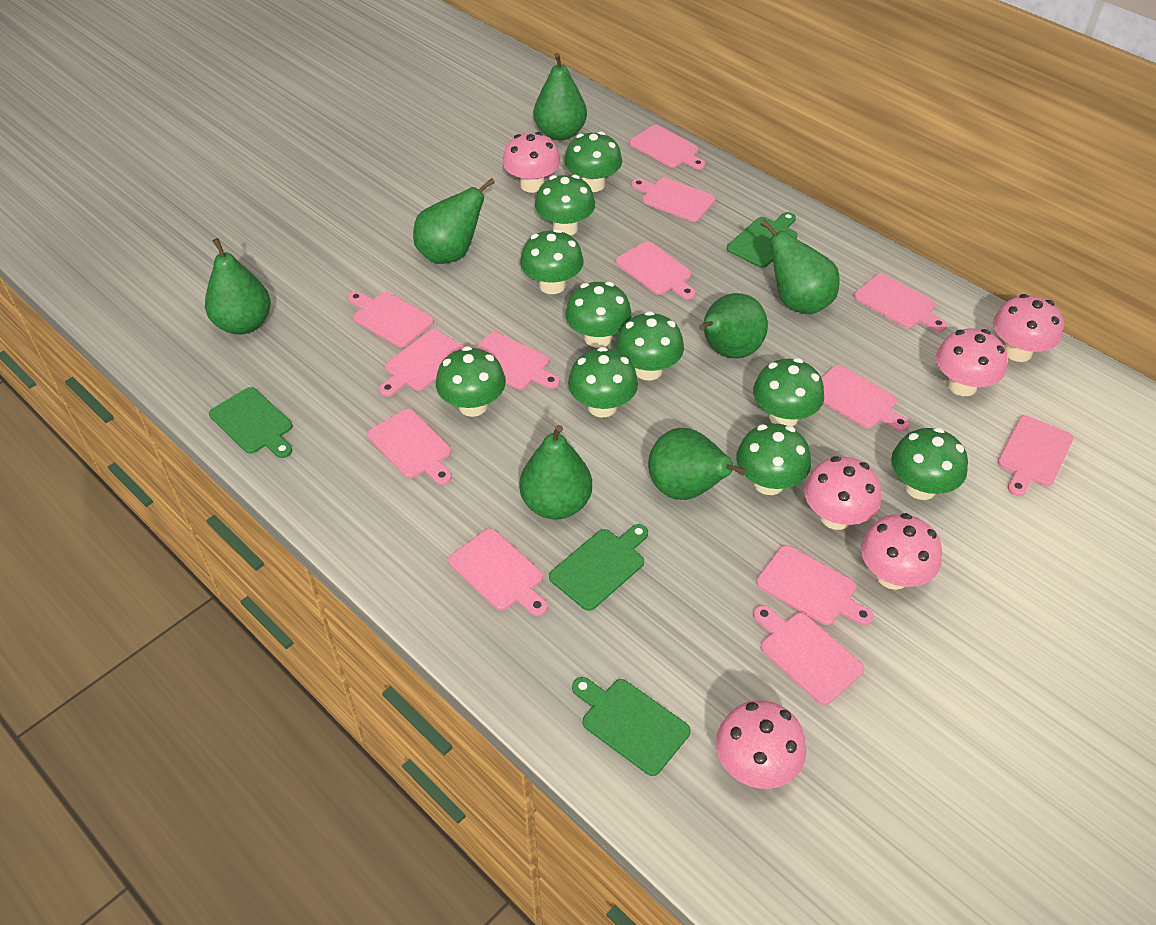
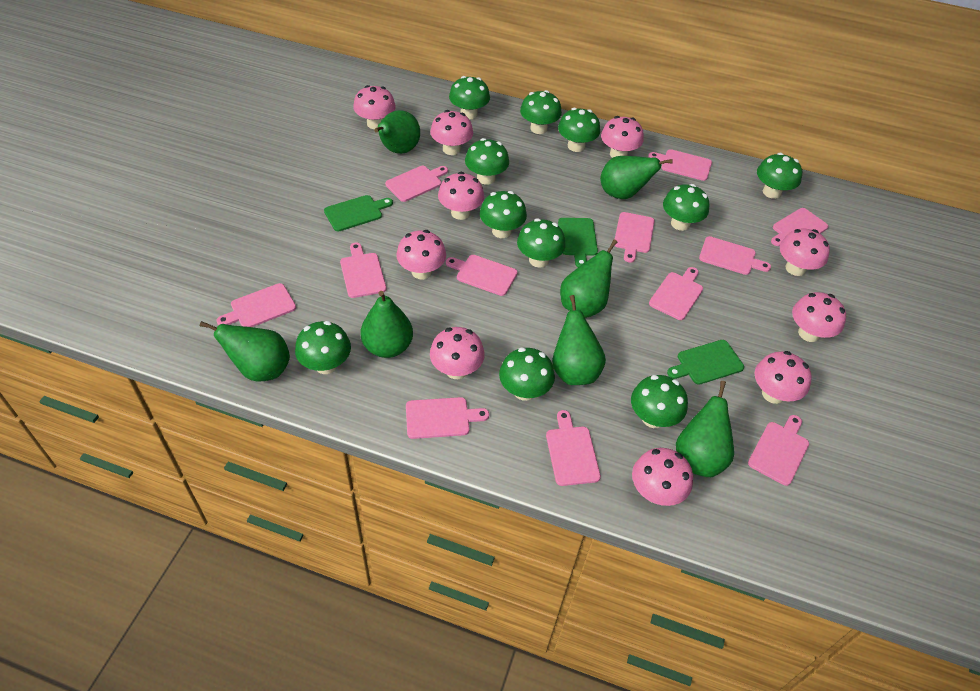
green cutting board: [209,387,292,458] [549,524,648,611] [572,677,690,776] [727,212,797,268] = 4 -> [324,195,393,231] [558,218,598,267] [667,340,744,385] = 3
green mushroom: [436,346,506,417] [520,229,584,294] [535,175,595,236] [564,131,622,192] [565,282,632,348] [568,347,638,418] [616,311,684,380] [736,423,811,495] [753,358,824,426] [891,427,968,500] = 10 -> [295,321,351,374] [449,76,490,119] [465,138,509,185] [480,191,527,238] [499,347,555,401] [517,218,566,268] [520,90,562,134] [558,108,600,152] [631,375,688,428] [663,184,709,231] [757,153,802,199] = 11
pink cutting board: [348,291,434,347] [367,409,451,485] [379,329,464,397] [448,529,548,616] [475,332,560,390] [616,241,695,299] [630,125,705,170] [631,178,716,222] [753,605,864,705] [756,545,873,626] [821,365,910,431] [854,273,947,332] [998,415,1074,496] = 13 -> [216,283,296,327] [340,242,386,298] [385,166,448,202] [406,397,489,439] [446,255,518,296] [546,410,601,486] [615,212,655,263] [648,149,712,181] [649,267,703,320] [699,236,771,275] [748,415,809,486] [771,208,828,246] = 12
pink mushroom: [503,132,560,193] [716,700,806,789] [804,456,881,530] [861,513,942,590] [936,328,1007,396] [993,294,1064,362] = 6 -> [353,85,396,129] [396,230,446,279] [430,110,473,155] [430,327,485,379] [438,172,484,220] [601,116,644,158] [632,448,693,506] [755,351,812,404] [780,229,830,276] [792,292,846,342] = 10

